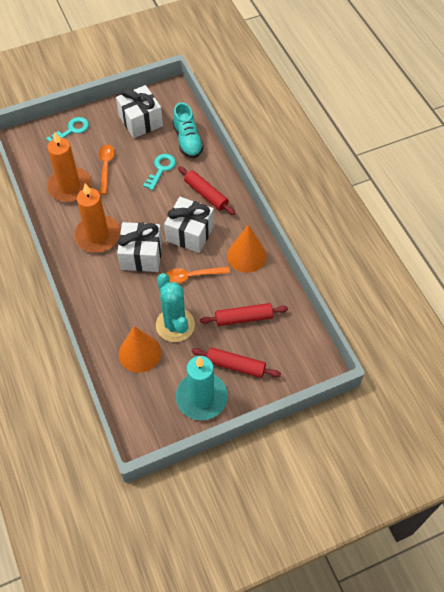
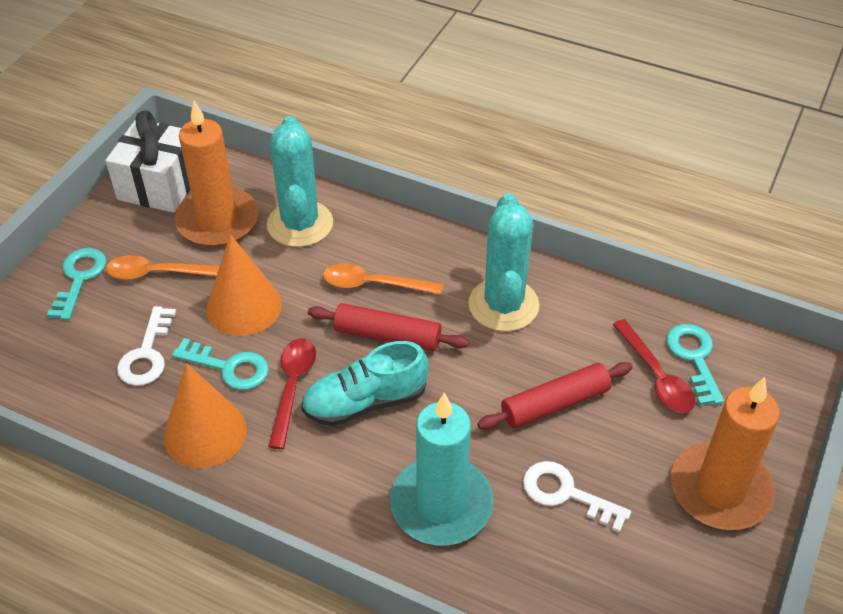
red rolling pin: [178,166,236,215] [192,347,281,378] [200,303,288,326] = 3 -> [308,303,469,351] [477,362,633,430] = 2
red spoon: none = 0 -> [268,338,316,449] [613,319,695,413] = 2
turquoise cactus: [156,273,195,342] = 1 -> [267,116,333,247] [468,193,539,332] = 2
turquoise key: [46,117,89,142] [143,154,176,190] = 2 -> [47,248,107,320] [172,338,269,390] [666,324,724,405] = 3
white gift: [116,85,163,138] [117,222,162,272] [164,197,214,253] = 3 -> [106,110,190,213] = 1
white key: none = 0 -> [117,306,176,386] [523,461,631,533] = 2

